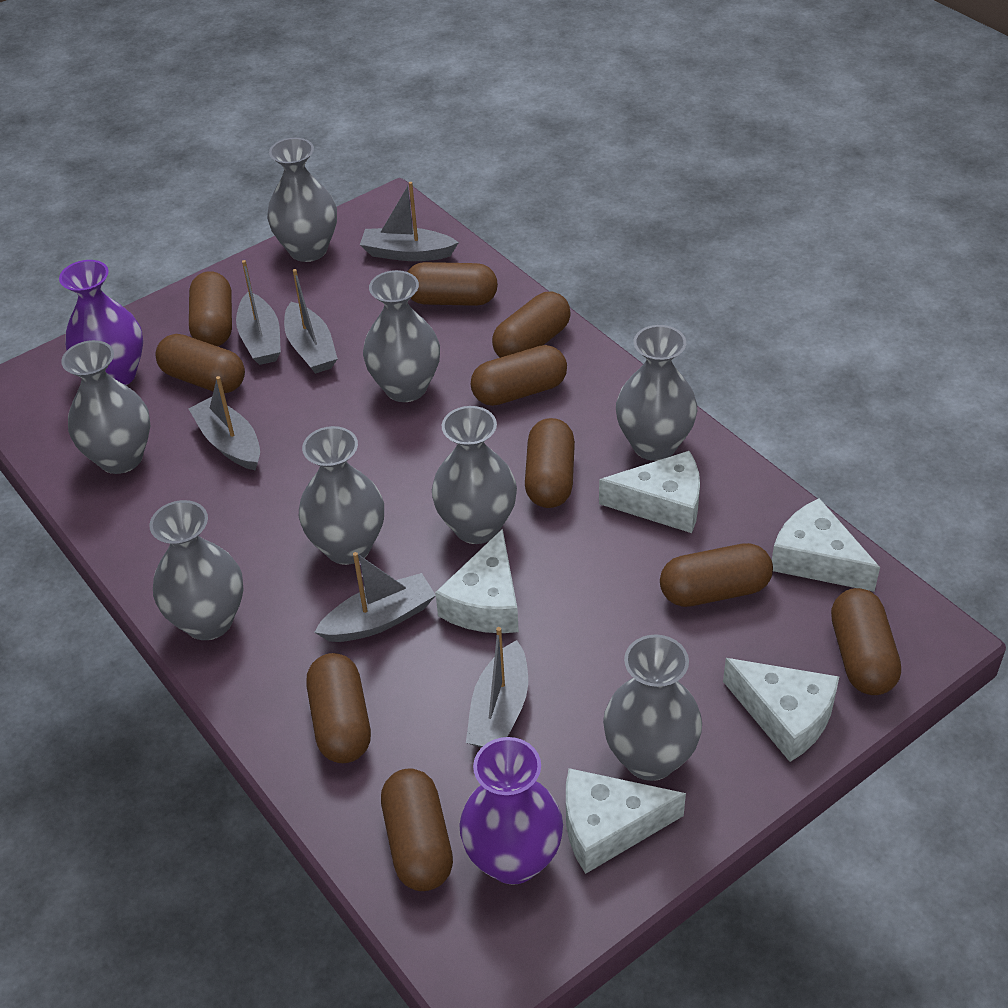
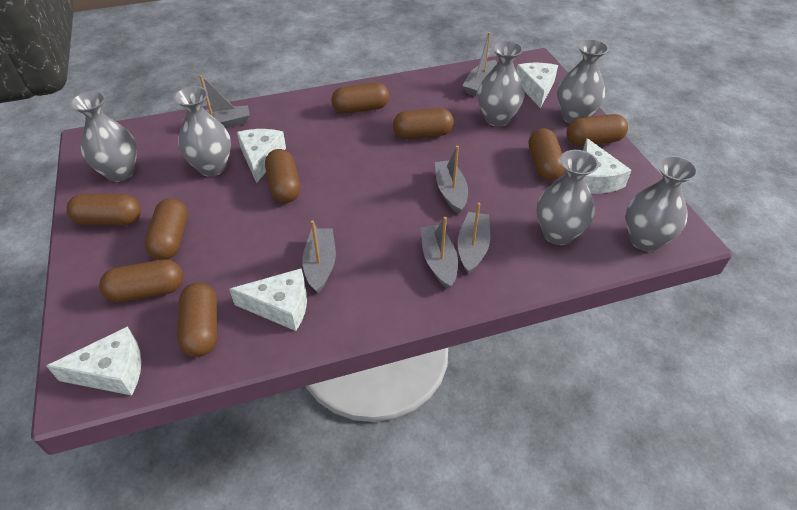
brown capsule: [155,334,245,393] [189,271,232,346] [306,653,371,763] [381,768,453,891] [407,262,498,306] [471,345,567,406] [492,292,571,358] [525,418,575,508] [660,543,773,607] [831,588,901,695] = 10 -> [67,194,141,225] [99,259,183,302] [144,198,188,260] [177,283,217,357] [265,149,300,203] [331,83,389,114] [393,108,454,139] [529,128,565,180] [566,114,628,146] = 9
grey vase: [61,340,150,474] [149,500,243,640] [267,138,337,262] [299,426,384,565] [363,270,440,402] [432,406,517,544] [603,635,702,781] [616,325,697,461] = 8 -> [69,91,137,182] [173,86,231,176] [478,40,525,127] [537,150,599,245] [557,39,609,124] [626,155,698,251] = 6
purple vase: [59,260,143,385] [460,737,563,885] = 2 -> none = 0

